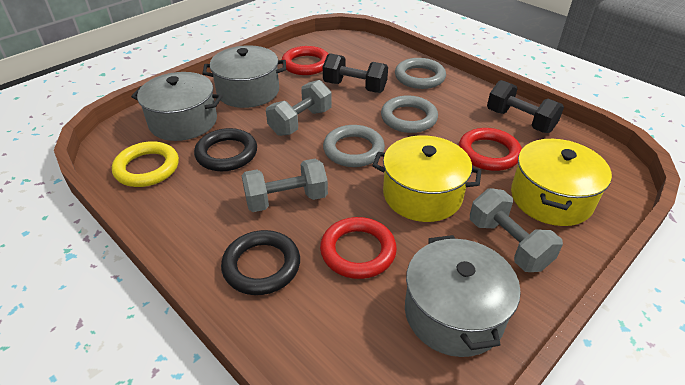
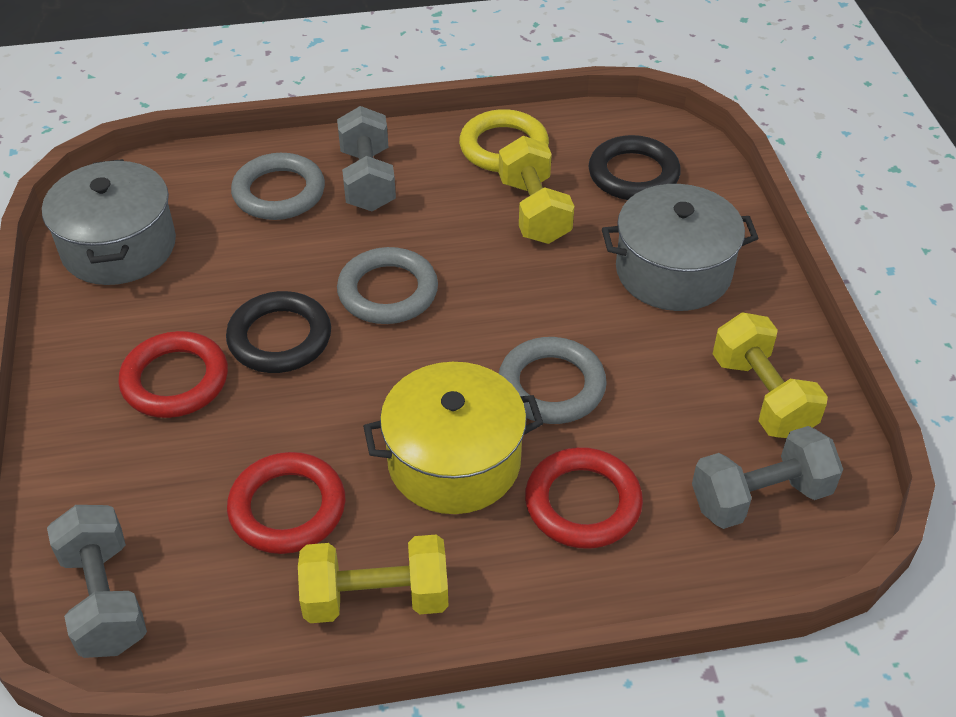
black dumbbell: [323,53,388,93] [487,80,564,133] = 2 -> none = 0
grey pot: [131,72,223,141] [202,45,286,108] [405,235,521,357] = 3 -> [42,159,176,285] [602,184,758,311] = 2
yellow dumbbell: none = 0 -> [298,534,448,623] [499,136,574,244] [713,313,828,438] = 3
yellow pot: [372,135,481,222] [511,139,612,226] = 2 -> [363,362,543,514] = 1

